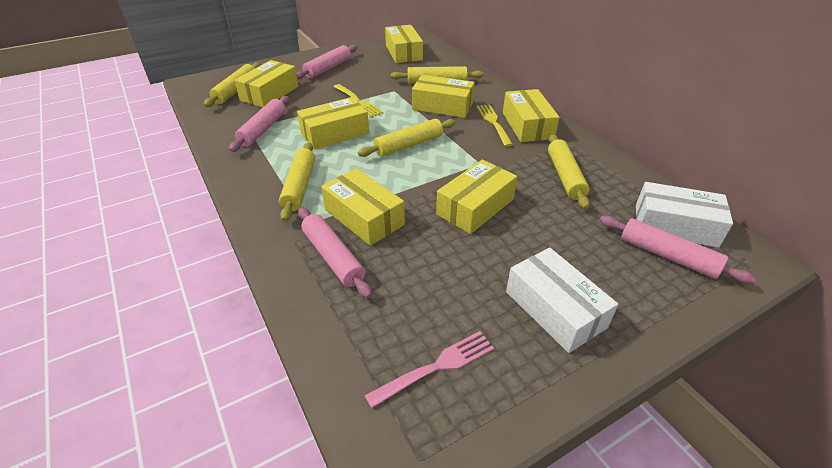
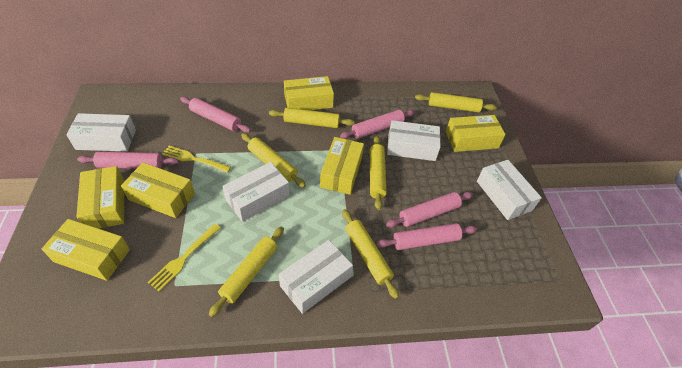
pink fork: [364,331,494,408] = 1 -> none = 0
pink rolling pin: [229,96,289,152] [296,45,357,79] [298,207,372,298] [600,216,756,284] = 4 -> [77,152,179,169] [180,97,251,133] [340,110,415,139] [376,223,477,250] [386,192,473,228] = 5
white box: [506,248,618,353] [636,182,733,248] = 2 -> [66,113,136,151] [222,162,290,222] [279,240,353,314] [387,120,441,161] [477,160,542,220] = 5
yellow box: [234,60,298,108] [297,97,369,149] [321,169,405,246] [385,25,423,63] [412,75,475,118] [436,160,517,234] [503,89,560,142] = 7 -> [42,219,130,281] [76,166,124,229] [121,162,195,218] [284,76,334,110] [320,137,364,195] [446,115,506,152] = 6
yellow rolling pin: [204,62,261,107] [279,143,315,222] [358,119,456,157] [391,66,484,83] [548,134,590,209] = 5 -> [209,227,284,317] [241,133,306,187] [269,108,355,128] [342,209,399,299] [370,136,387,210] [415,92,497,112] = 6

